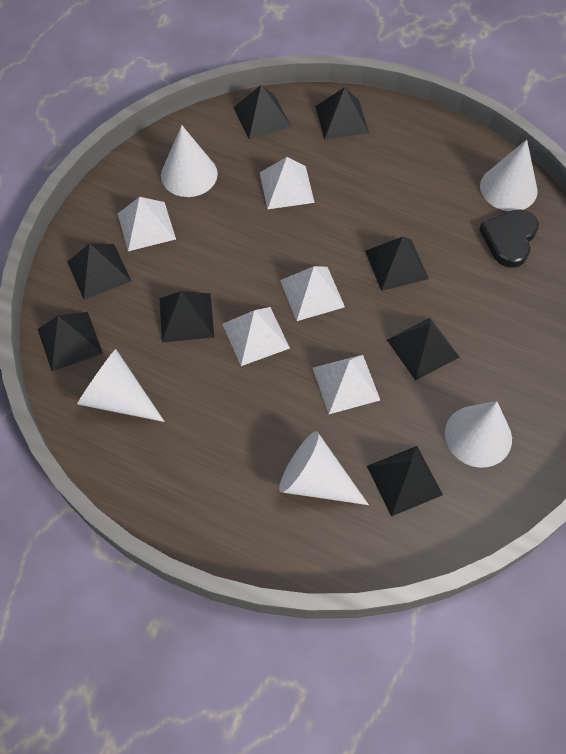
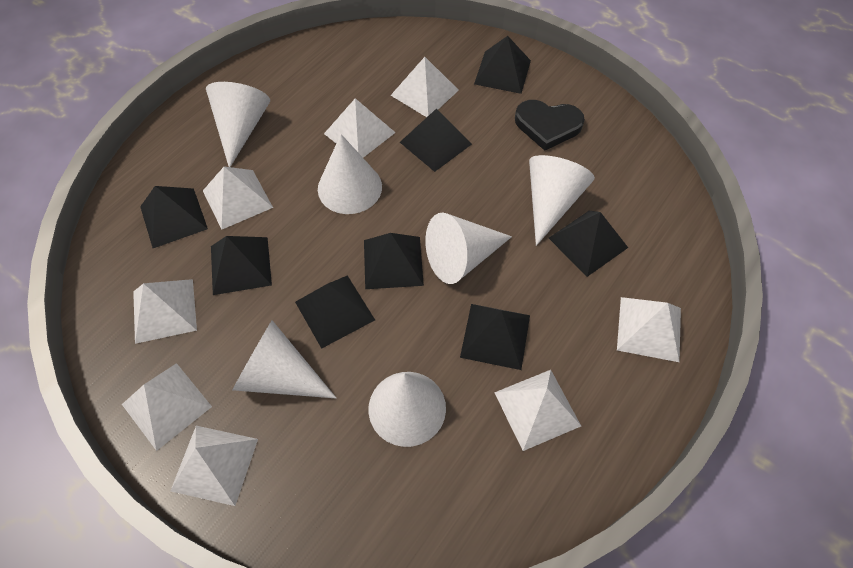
white cone: [77,349,165,422] [161,125,218,197] [279,431,369,505] [445,401,512,468] [480,139,538,211] = 5 -> [206,82,270,167] [232,320,336,398] [318,134,382,214] [369,372,446,447] [425,213,512,284] [529,155,595,246] = 6
white pyramid: [118,197,176,251] [222,307,290,366] [260,157,315,209] [280,266,345,321] [313,355,380,414] = 5 -> [122,363,212,451] [133,279,197,344] [170,426,258,506] [203,167,273,230] [324,98,396,158] [391,57,459,117] [494,370,581,451] [617,297,681,362] = 8

